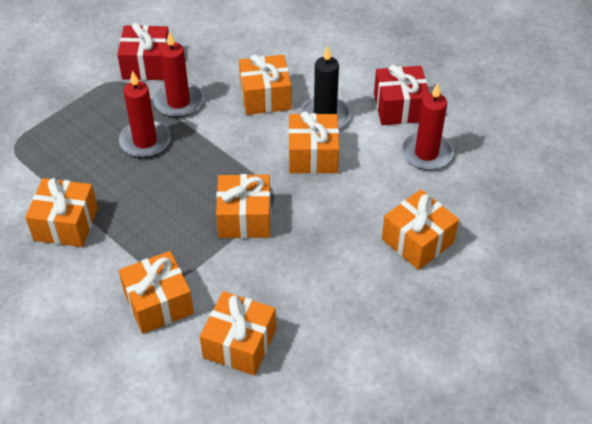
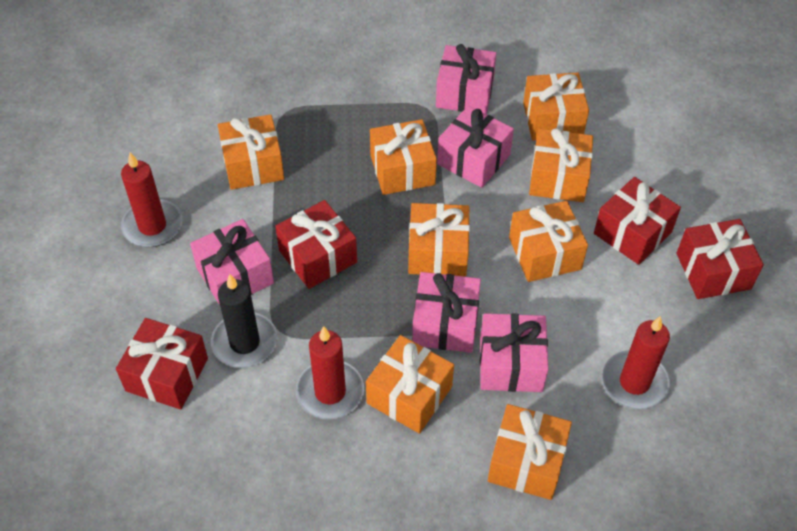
orange gift: [25,178,98,247] [119,251,194,334] [200,291,276,376] [216,174,271,238] [239,55,291,115] [289,111,339,174] [382,189,459,270] = 7 -> [218,114,284,190] [366,335,454,434] [370,119,437,195] [408,203,470,277] [488,404,572,500] [509,201,588,282] [523,72,589,141] [529,128,593,202] = 8
pink gift: none = 0 -> [190,219,274,305] [412,272,481,353] [436,44,497,114] [437,106,514,188] [480,313,548,392] = 5
red gift: [117,22,169,80] [374,65,429,125] = 2 -> [116,318,208,409] [275,200,357,289] [594,177,681,265] [676,219,764,299] = 4

